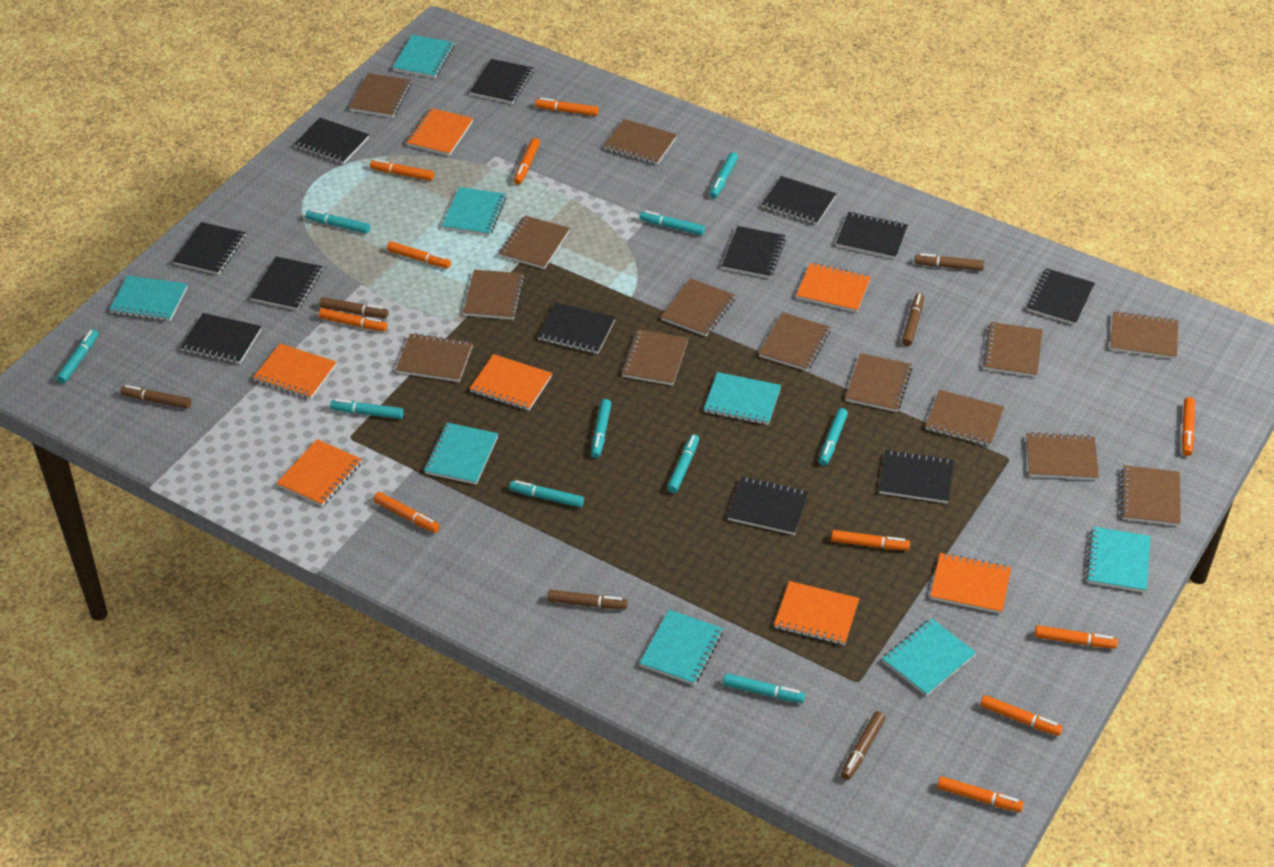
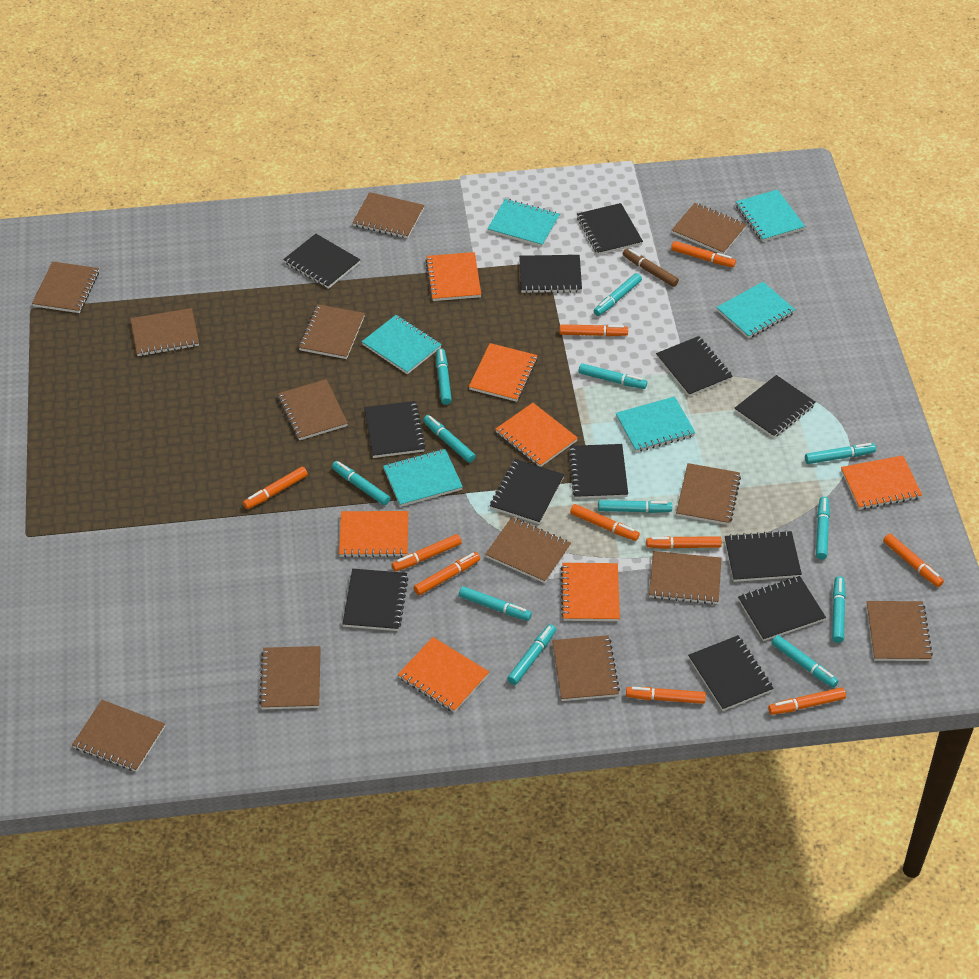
brown marker: [120,385,191,409] [319,297,388,318] [547,590,628,609] [841,711,886,780] [902,293,924,346] [914,253,984,271] = 6 -> [623,248,679,287] = 1
brown notebook: [349,73,412,117] [396,333,473,382] [463,269,525,320] [499,216,570,269] [604,119,677,165] [621,329,688,386] [661,278,736,336] [758,312,830,371] [845,353,912,412] [925,390,1004,446] [983,322,1043,377] [1026,432,1099,480] [1110,311,1178,359] [1121,465,1181,526] = 14 -> [32,261,99,313] [72,700,165,772] [130,308,199,356] [259,646,321,709] [278,379,348,440] [298,304,365,359] [352,192,424,239] [485,517,571,583] [552,635,620,701] [649,551,722,605] [672,203,747,254] [676,463,741,525] [866,601,933,661] = 13
orange marker: [319,308,387,331] [370,159,434,181] [373,492,440,533] [387,241,451,268] [514,138,540,185] [535,98,599,116] [831,530,910,550] [937,776,1024,812] [980,695,1063,736] [1035,625,1118,649] [1182,397,1195,456] = 11 -> [243,466,308,509] [392,534,462,572] [414,552,480,595] [559,324,628,337] [570,504,640,541] [626,687,706,704] [646,536,722,549] [671,241,736,267] [768,687,846,715] [883,533,944,587] = 10
turquoise marker: [56,329,99,384] [306,209,370,233] [330,399,404,419] [509,480,584,508] [591,399,611,458] [639,210,705,235] [667,434,699,493] [710,152,738,198] [723,673,805,703] [819,408,848,466] = 10 -> [332,461,390,506] [423,415,476,463] [436,348,452,405] [459,586,532,621] [507,624,556,685] [579,363,647,389] [594,273,642,316] [598,500,672,513] [772,635,839,688] [805,443,876,464] [816,497,830,559] [832,576,846,643] = 12
turquoise notebook: [109,275,187,321] [392,35,454,78] [424,423,498,485] [442,187,506,236] [640,610,723,685] [704,372,781,425] [882,618,976,696] [1086,527,1151,593] = 8 -> [362,315,442,374] [383,449,463,507] [487,199,560,247] [616,396,695,452] [716,282,795,339] [736,189,805,242] = 6

